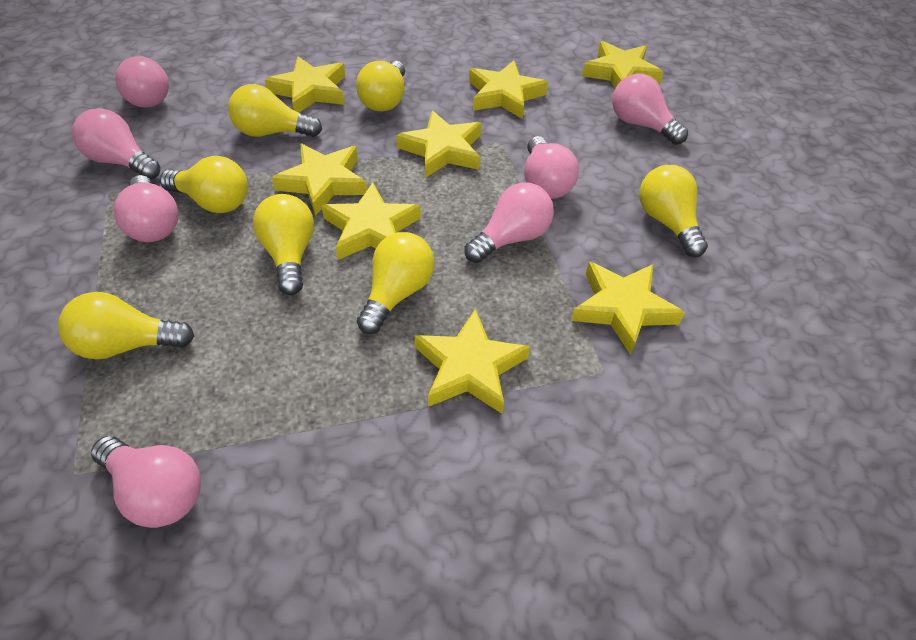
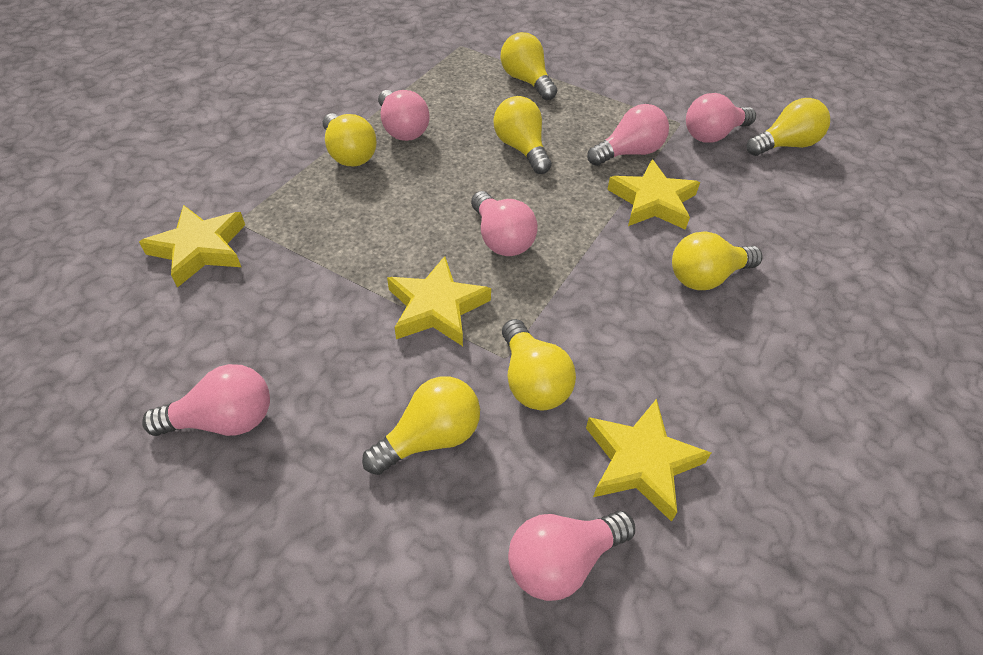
pink light bulb: [72,108,160,180] [91,436,201,528] [114,175,178,242] [115,56,169,108] [464,183,554,263] [524,136,579,199] [612,73,688,145] = 7 -> [142,364,270,436] [378,90,430,141] [471,191,538,256] [508,511,635,601] [587,104,669,166] [686,93,756,143] = 6
yellow star: [265,56,345,113] [272,143,367,216] [322,182,421,260] [396,110,482,178] [415,309,530,414] [469,60,548,119] [571,262,685,355] [582,41,663,88] = 8 -> [139,205,245,288] [387,256,491,346] [586,399,711,522] [607,159,700,230] = 4

